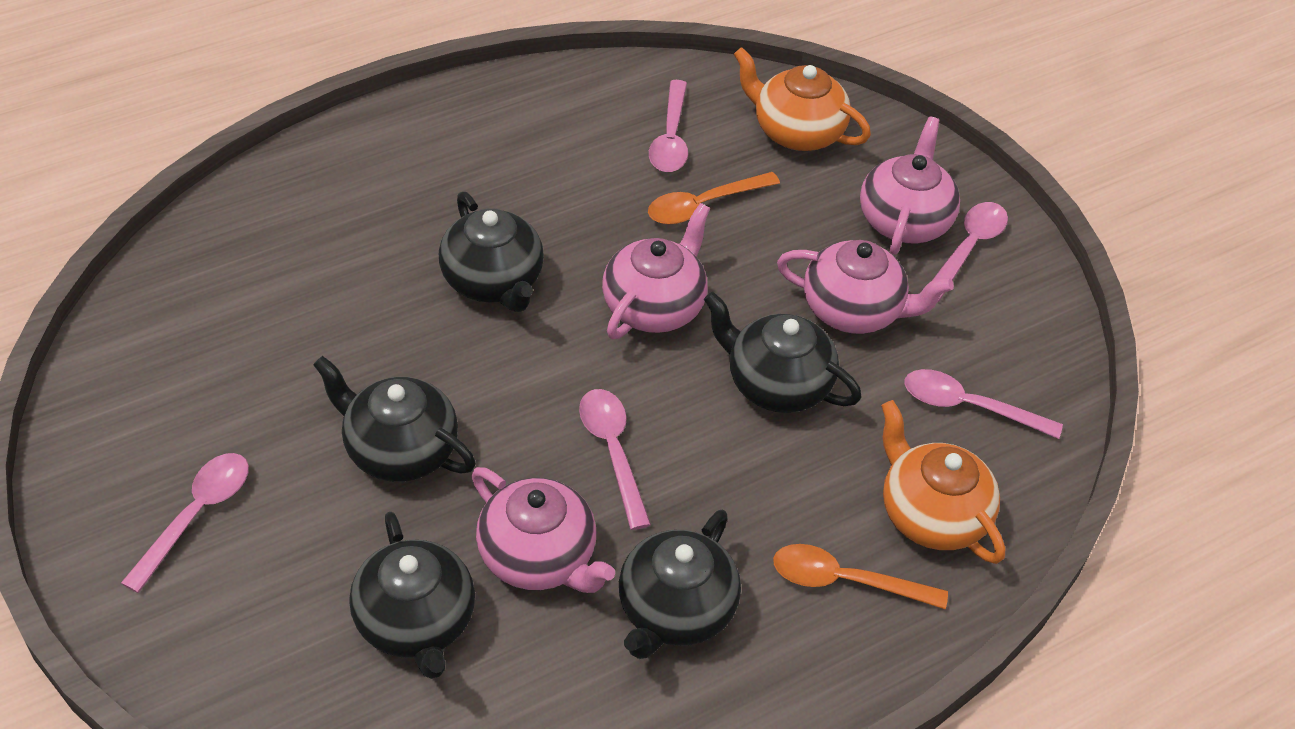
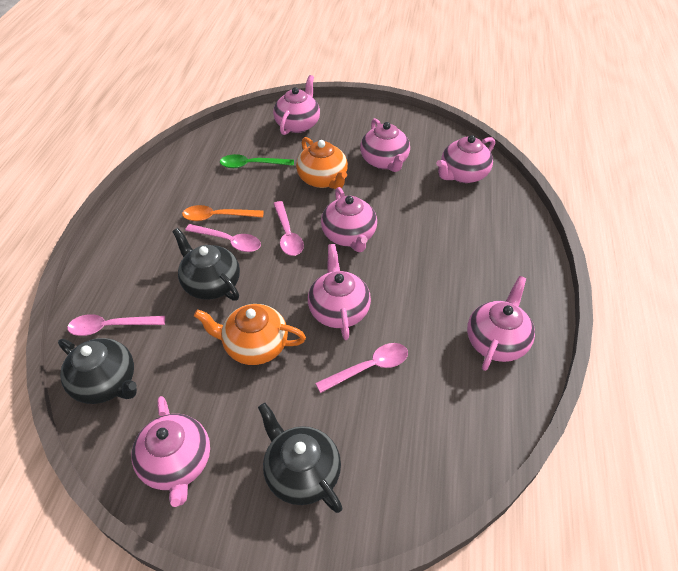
black teapot: [313,356,476,482] [349,512,475,679] [439,192,544,312] [619,509,741,659] [704,292,862,413] = 5 -> [58,338,137,404] [172,228,240,301] [258,403,342,513] = 3
green spoon: none = 0 -> [220,154,294,168] = 1
orange spoon: [648,172,780,225] [773,544,948,609] = 2 -> [182,205,264,221] = 1
pink spoon: [121,453,249,593] [579,389,651,530] [649,80,688,172] [905,369,1063,439] [932,202,1008,302] = 5 -> [67,314,165,336] [185,224,261,252] [273,201,304,256] [315,343,408,393] = 4
pink teapot: [471,467,615,593] [602,203,710,339] [777,240,954,334] [860,117,960,255] = 4 -> [131,396,210,507] [273,75,320,135] [308,244,371,340] [321,187,377,252] [360,118,410,172] [436,135,495,183] [467,276,535,371] = 7

